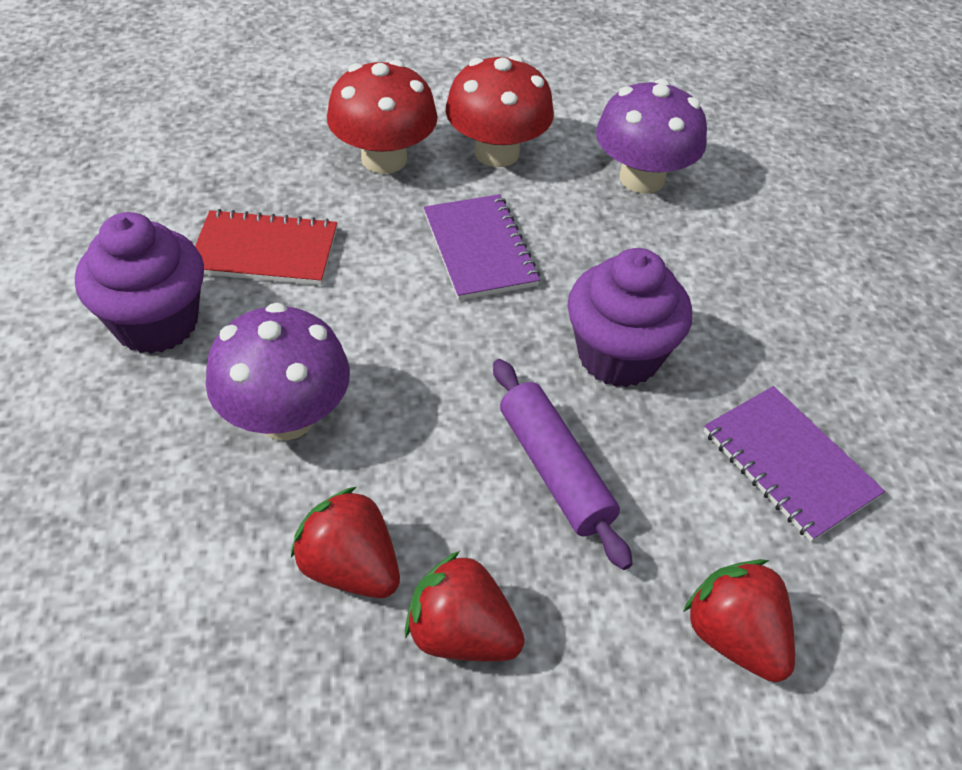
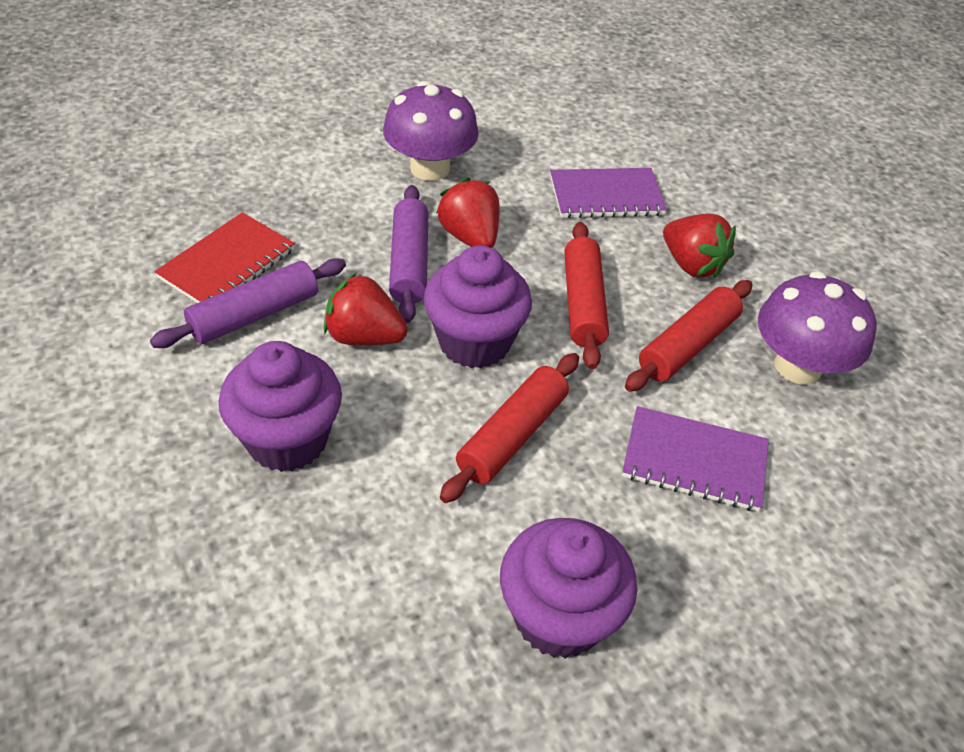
purple cupcake: [75,212,204,354] [568,248,692,387] = 2 -> [219,341,342,472] [424,246,532,368] [500,518,637,659] = 3
purple rolling pin: [493,359,632,570] = 1 -> [150,258,346,348] [389,185,428,324] = 2
red mushroom: [327,60,438,174] [446,55,554,167] = 2 -> none = 0
red rolling pin: none = 0 -> [440,353,579,503] [564,222,609,369] [625,280,753,392] = 3

